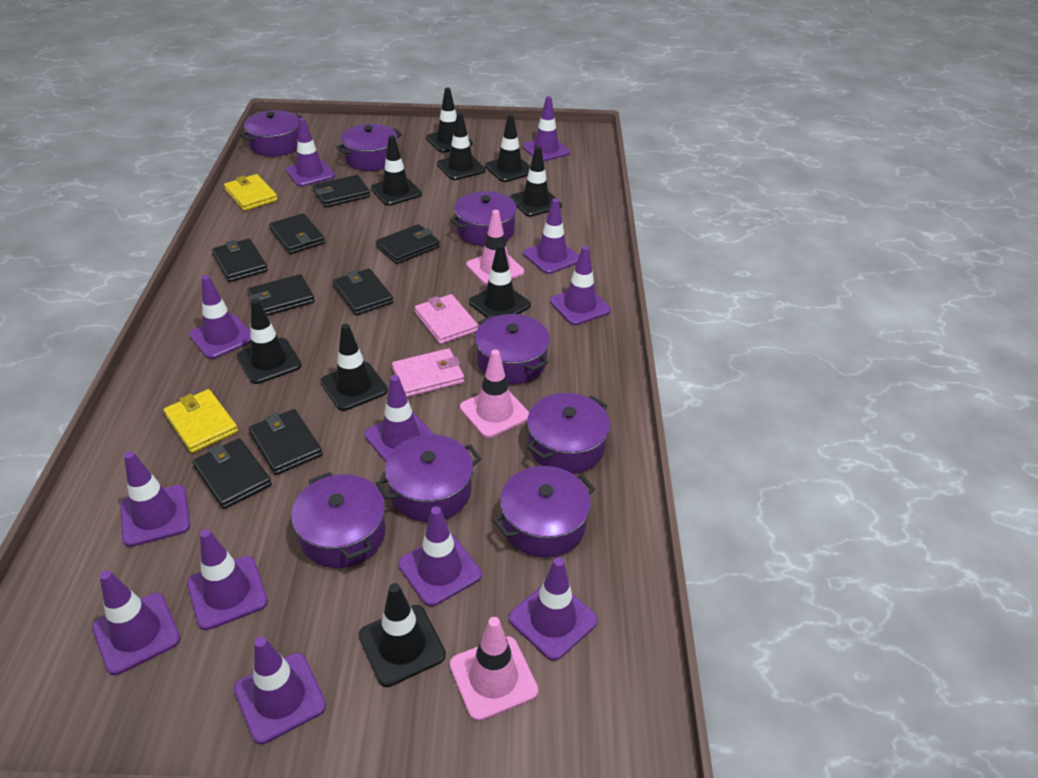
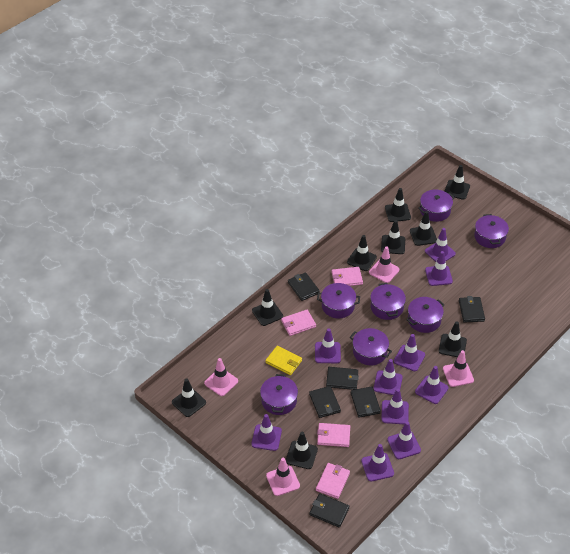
black wallet: [192,438,272,509] [212,239,268,282] [247,274,315,316] [249,409,322,475] [269,213,325,254] [313,175,370,208] [333,268,393,315] [376,224,440,264] = 8 -> [288,272,320,301] [309,386,341,418] [309,493,349,528] [326,367,359,390] [351,387,381,418] [459,296,485,323] = 6
pink traffic cone: [450,617,538,721] [460,349,529,438] [466,210,524,286] = 3 -> [204,358,238,396] [266,458,300,496] [369,246,400,283] [443,350,474,387] = 4
pink wallet: [392,348,464,397] [415,294,478,344] = 2 -> [281,310,316,336] [316,463,350,499] [317,423,350,447] [332,267,363,286] = 4
purple pot: [240,110,303,157] [291,472,386,568] [336,123,402,171] [376,434,481,522] [450,191,520,246] [475,314,550,385] [493,466,595,558] [527,393,610,474] = 8 -> [260,374,298,415] [317,283,360,318] [350,328,392,366] [370,283,406,320] [406,297,444,333] [418,190,455,222] [474,214,509,248] = 7
purple traffic cone: [92,570,181,675] [120,451,190,547] [187,529,268,630] [189,275,251,359] [234,636,326,744] [286,118,335,187] [364,375,433,462] [398,506,482,607] [509,557,598,661] [522,96,570,161] [523,198,579,274] [550,246,611,325] = 12 -> [251,414,282,451] [315,328,341,363] [361,444,394,481] [373,359,403,395] [381,389,409,424] [387,422,421,459] [394,334,425,371] [415,366,448,404] [425,228,456,262] [425,251,453,286] = 10
yellow wallet: [164,389,238,453] [224,174,278,211] = 2 -> [265,346,302,375] = 1

